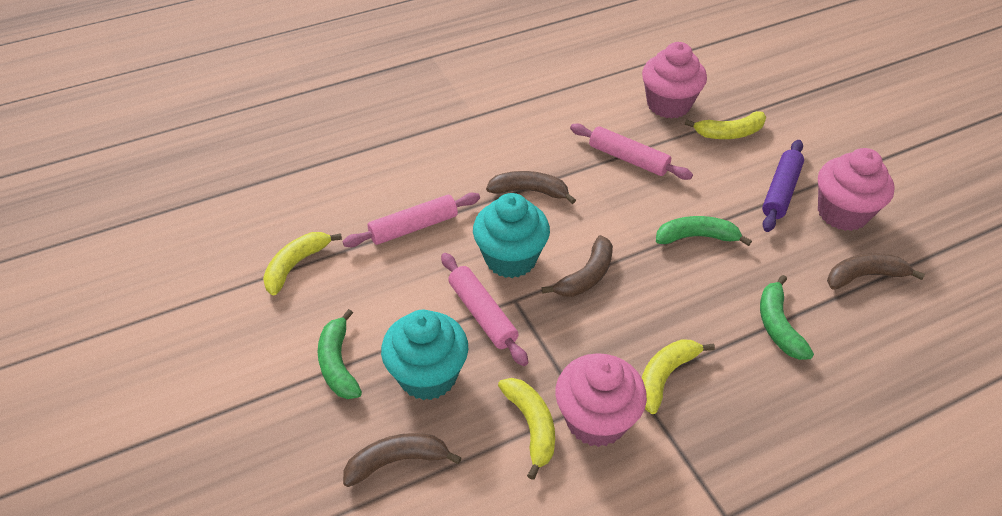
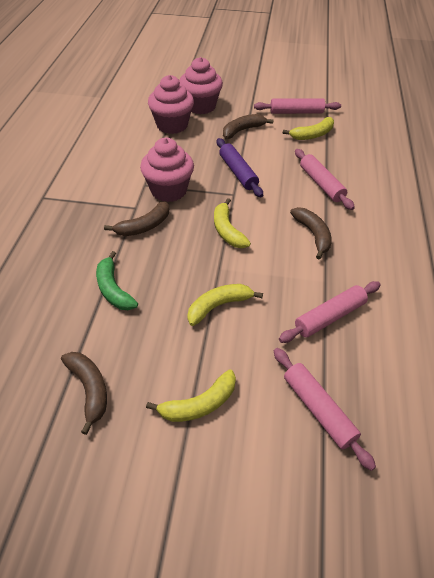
green banana: [318,309,362,399] [656,216,752,246] [760,275,814,360] = 3 -> [96,251,138,310] = 1
pink rolling pin: [342,193,480,247] [441,253,528,366] [570,124,693,180] = 3 -> [254,98,341,114] [274,348,376,471] [279,281,381,343] [295,149,355,210] = 4
turquoise cupcake: [381,310,468,400] [473,193,550,278] = 2 -> none = 0

